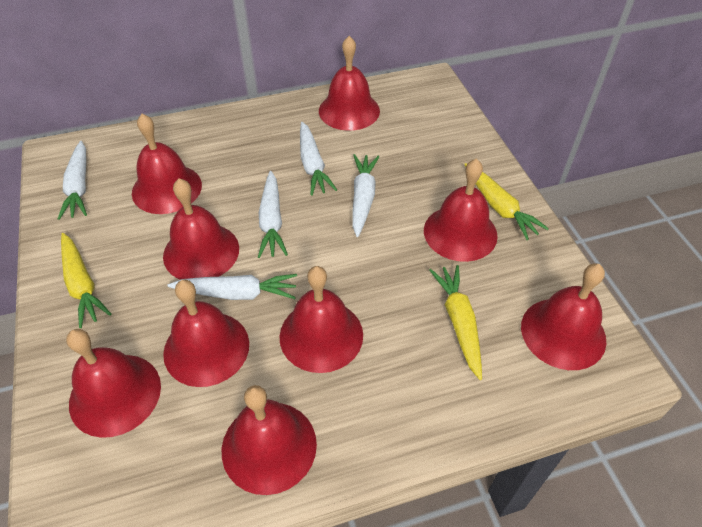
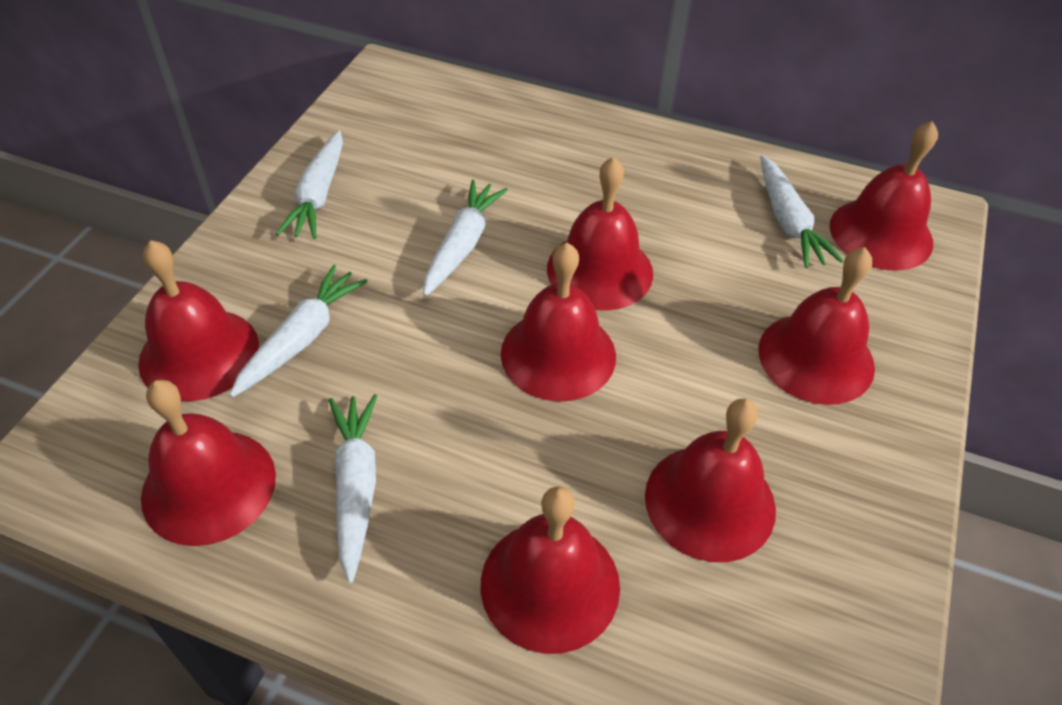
red bell: [66,329,161,438] [132,114,202,214] [163,178,239,280] [163,280,249,387] [222,385,317,495] [280,266,363,373] [319,36,380,131] [424,158,498,262] [521,263,606,370] = 9 -> [138,240,259,402] [141,380,276,546] [481,486,620,654] [501,243,616,402] [547,157,653,311] [645,399,776,562] [758,247,875,405] [830,121,938,271] = 8
yellow carrot: [61,233,111,328] [429,265,482,380] [464,163,549,240] = 3 -> none = 0

